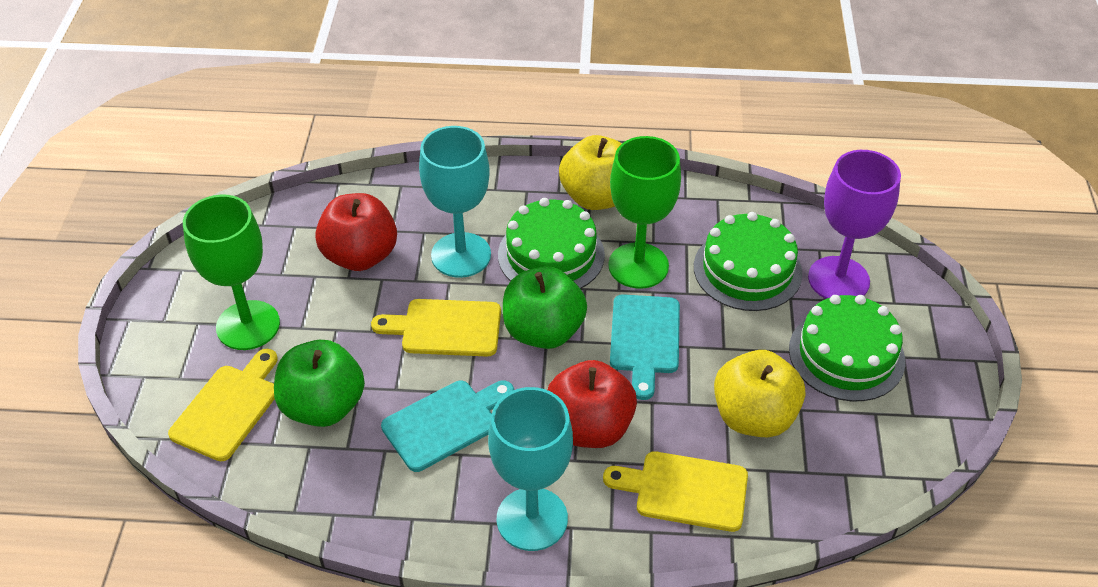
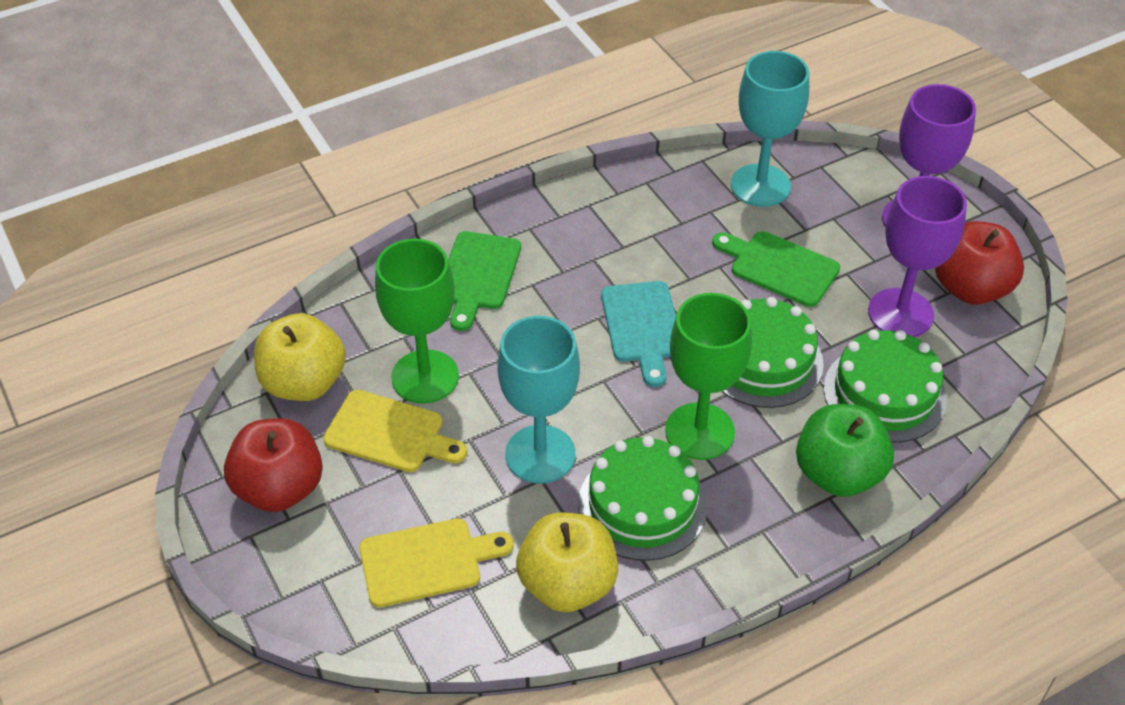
green apple: [274,340,365,427] [503,266,587,349] = 2 -> [796,404,894,497] = 1
green cutting board: none = 0 -> [448,231,521,331] [712,231,840,307] = 2
purple goblet: [808,150,901,299] = 1 -> [868,176,967,337] [882,84,976,227] = 2
turquoise cutting board: [381,381,514,472] [610,294,680,400] = 2 -> [601,281,676,387] = 1
yellow cutting board: [168,349,278,461] [371,299,501,357] [603,451,748,532] = 3 -> [323,390,467,472] [359,518,514,607] = 2

